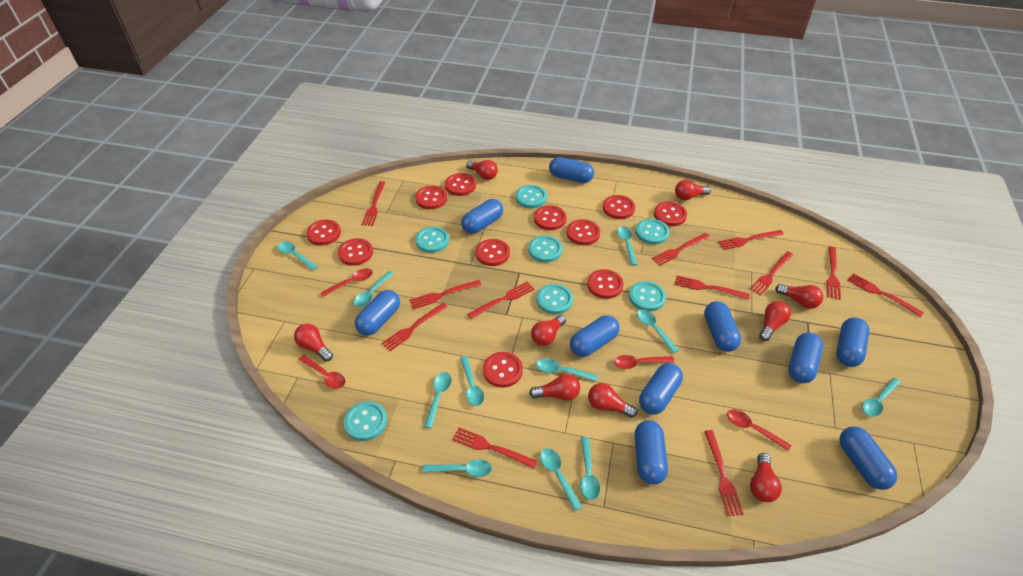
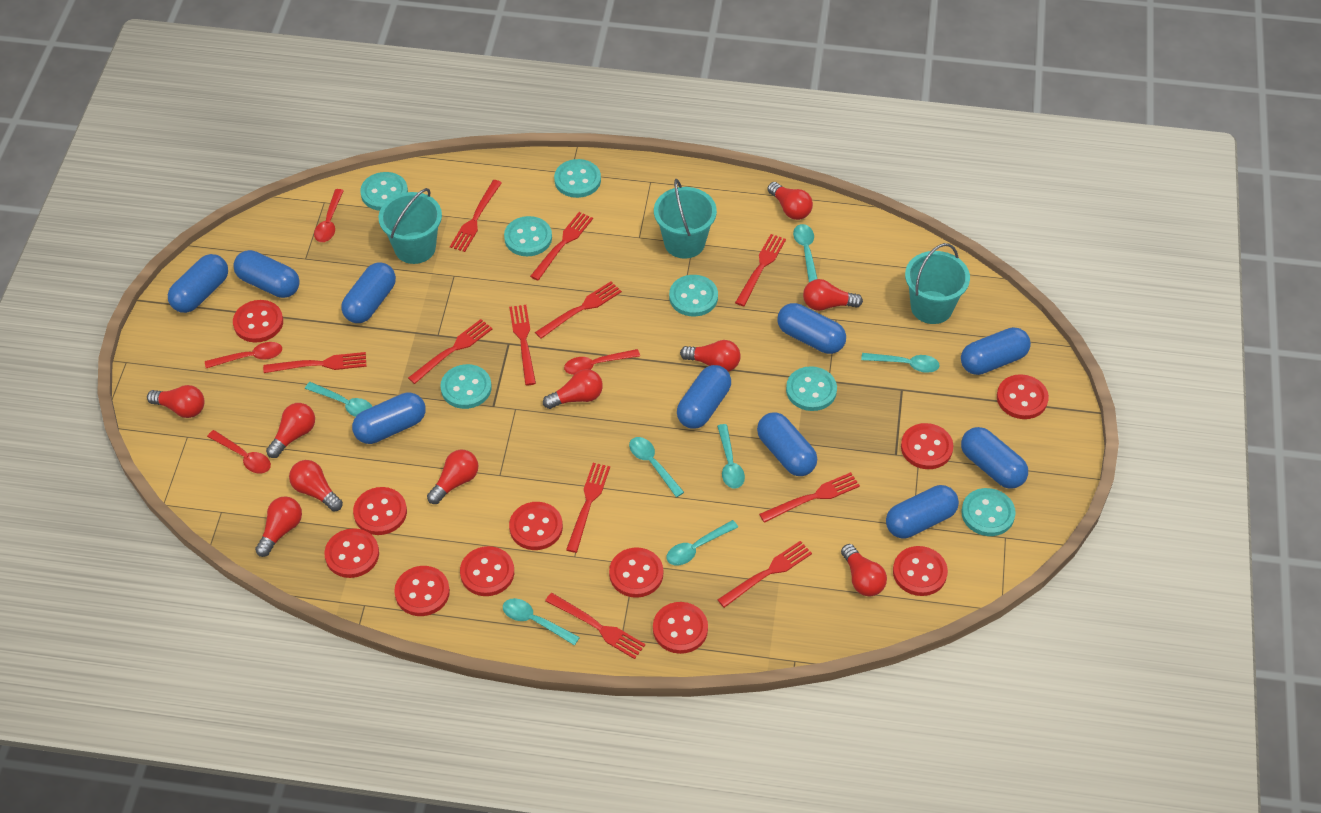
red fork: [362,181,386,226] [382,303,448,351] [409,280,481,309] [452,427,538,469] [468,281,534,319] [652,233,710,266] [675,275,750,299] [704,430,744,516] [718,230,784,250] [750,251,793,296] [827,246,841,299] [848,273,924,317] = 12 -> [263,352,366,373] [408,319,493,384] [450,180,502,252] [509,305,536,385] [530,212,593,280] [535,281,622,339] [545,593,645,659] [566,463,610,553] [717,541,812,608] [735,234,786,306] [759,472,860,523] = 11
red light bulb: [294,324,333,362] [466,160,498,180] [529,374,580,401] [531,315,566,346] [588,383,637,418] [675,180,711,200] [750,453,782,502] [759,301,791,341] [775,284,823,309] = 9 -> [147,385,205,418] [255,496,302,557] [266,403,315,458] [289,460,343,512] [427,450,478,504] [543,369,603,409] [680,340,741,372] [767,182,813,220] [803,279,863,311] [841,544,887,596] = 10
turquoise bucket: none = 0 -> [378,188,442,264] [654,179,717,259] [905,243,970,324] = 3
turquoise spoon: [278,241,318,270] [354,271,394,307] [423,459,492,477] [424,372,452,428] [460,356,484,406] [536,358,598,381] [540,448,582,511] [580,437,600,500] [617,226,638,266] [637,309,679,353] [862,378,901,417] = 11 -> [305,382,372,417] [503,598,580,645] [629,437,684,497] [667,520,738,565] [717,424,745,489] [793,224,817,282] [861,353,940,373] = 7

